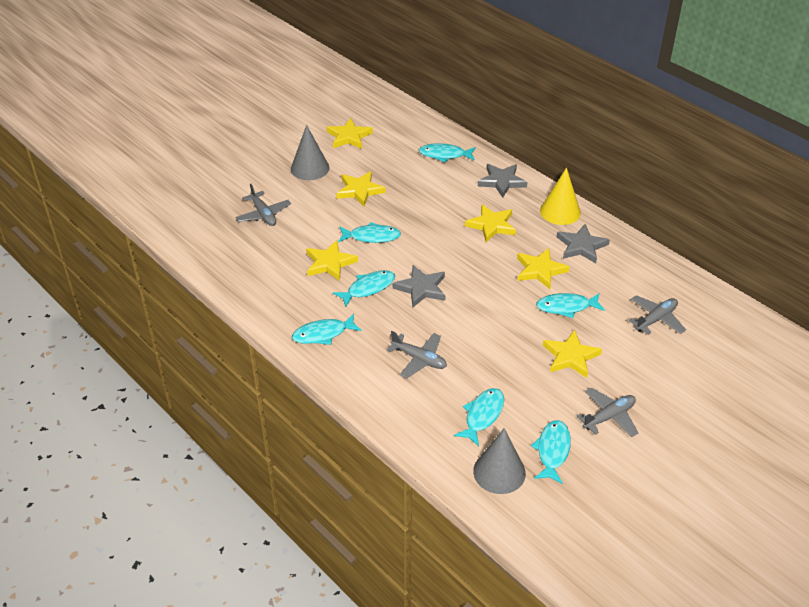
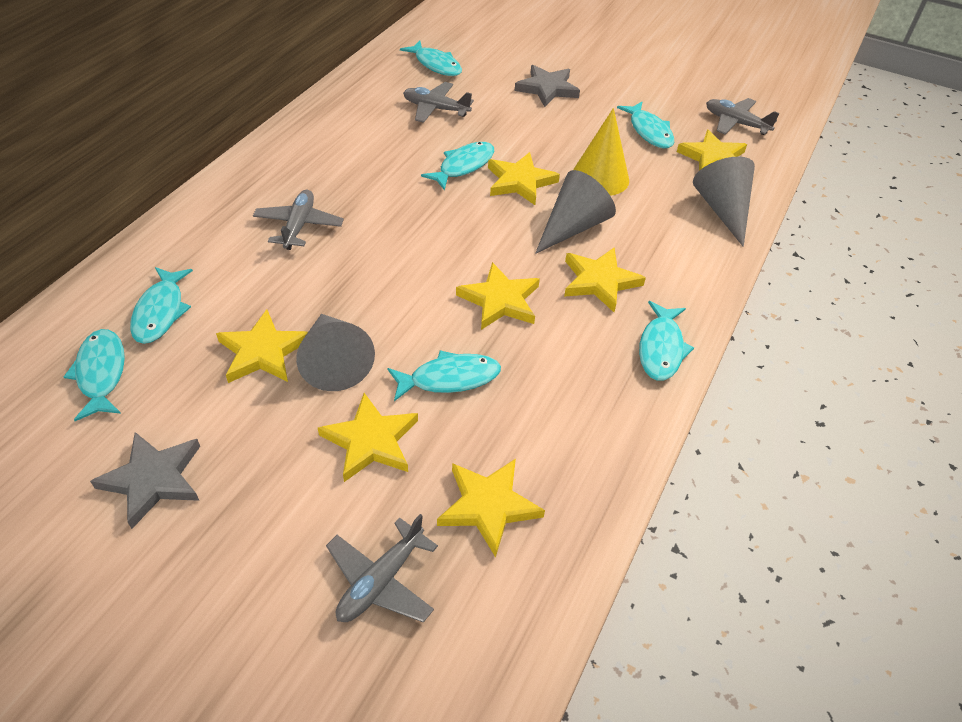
grey cone: [291,125,329,180] [473,428,526,494] = 2 -> [296,314,375,391] [535,170,616,254] [693,156,755,247] = 3
grey star: [393,265,446,308] [478,164,528,198] [556,224,610,263] = 3 -> [90,432,200,529] [515,65,580,107] = 2
yellow star: [306,240,358,281] [326,118,373,149] [336,171,386,206] [465,204,516,242] [517,248,570,289] [543,330,602,378] = 6 -> [216,309,308,383] [318,393,418,482] [437,459,545,557] [456,262,540,330] [488,152,560,205] [564,248,646,312] [677,130,747,171] = 7

